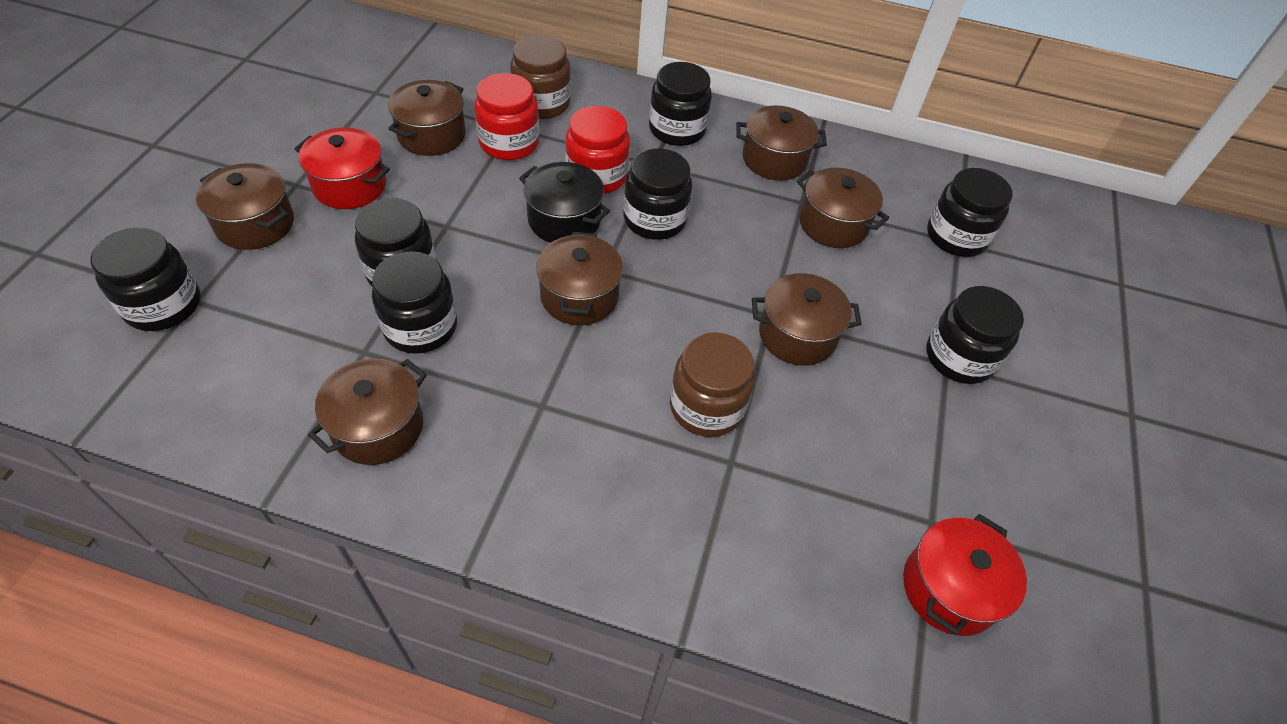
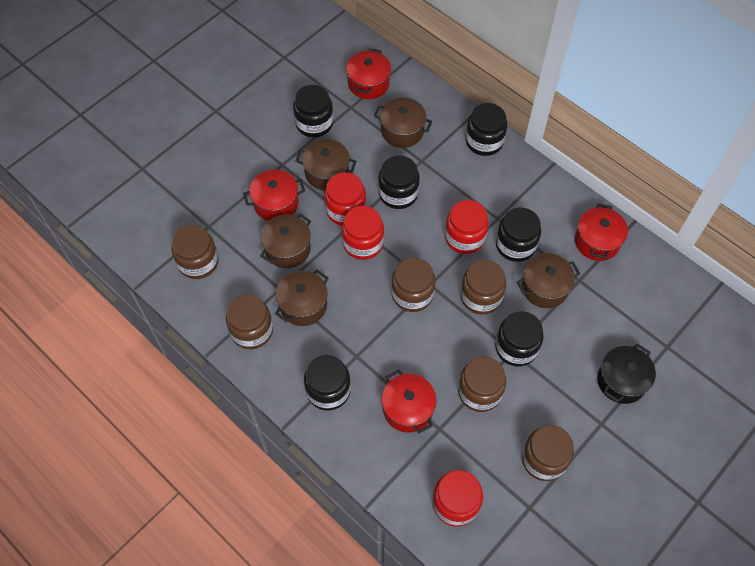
black jar: [90,228,201,331] [355,198,436,287] [372,251,457,354] [623,148,692,240] [649,62,712,146] [927,168,1013,257] [927,286,1024,384] = 7 -> [293,85,333,137] [304,355,351,411] [378,156,420,209] [466,103,507,156] [495,311,544,366] [496,208,541,262] = 6
brown jar: [510,35,571,119] [670,332,755,437] = 2 -> [171,225,219,279] [226,294,273,349] [391,258,435,312] [458,357,506,412] [460,260,506,315] [522,425,574,481] = 6
brown pot: [196,163,294,250] [308,358,427,465] [388,80,466,156] [536,232,623,325] [736,105,827,180] [752,273,862,366] [797,168,889,248] = 7 -> [260,213,311,268] [275,269,328,326] [296,139,356,190] [374,97,433,148] [517,253,580,308] = 5
red jar: [474,73,539,160] [565,106,630,194] = 2 -> [324,172,366,226] [342,206,384,260] [432,470,483,527] [445,200,489,254] = 4
red pot: [295,127,390,209] [903,514,1027,636] = 2 -> [243,169,305,221] [346,48,391,99] [382,370,436,433] [575,204,628,261] = 4

